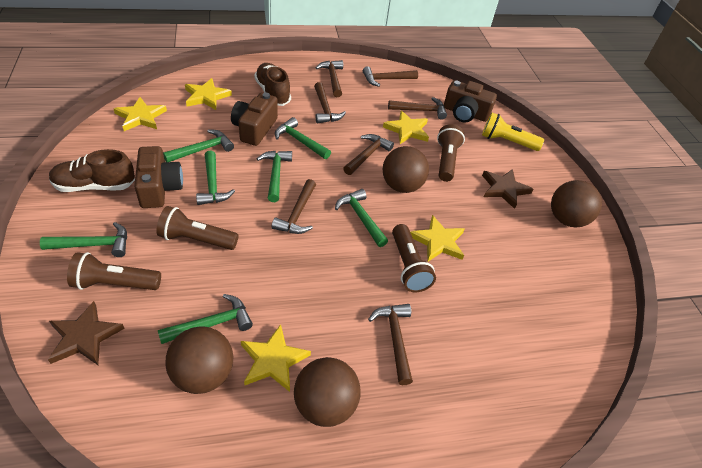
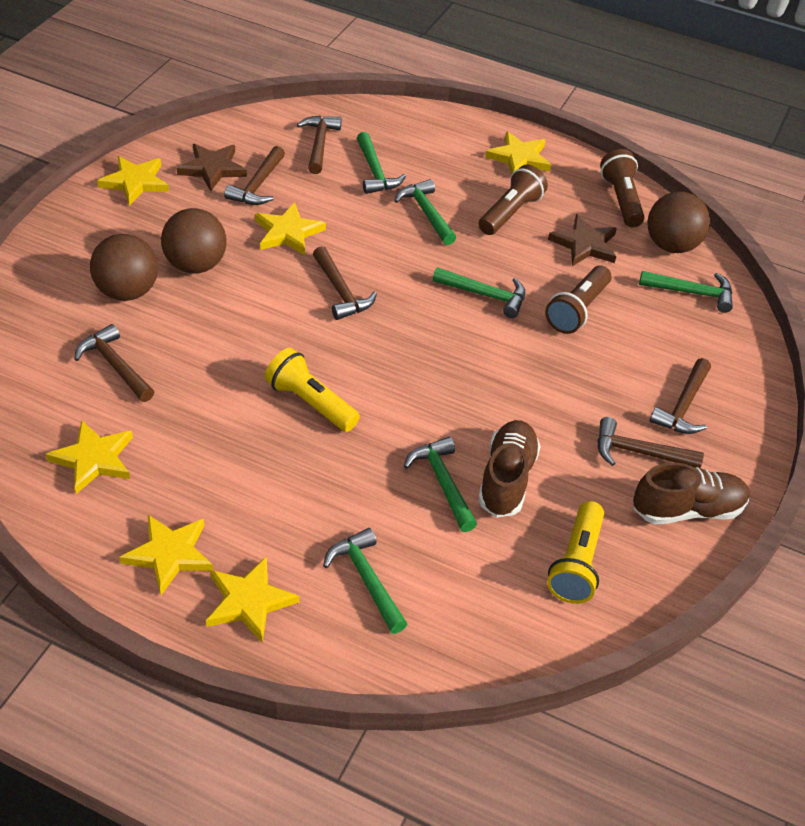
brown ball: [165,326,233,394] [294,357,361,427] [383,146,429,193] [551,180,602,227] = 4 -> [90,234,158,301] [161,208,227,274] [648,192,710,253] = 3
brown camera: [134,146,183,208] [231,93,278,146] [444,80,497,122] = 3 -> none = 0
brown flashlight: [67,252,161,290] [156,206,238,250] [392,224,436,292] [437,124,465,182] = 4 -> [479,165,548,235] [545,266,612,334] [600,149,645,227] = 3
brown hammer: [272,179,316,234] [314,82,346,123] [315,60,343,97] [343,134,394,175] [363,66,418,87] [368,304,413,385] [388,97,447,120] = 7 -> [74,324,154,402] [224,146,285,205] [297,116,342,174] [313,246,377,320] [597,417,704,468] [650,358,711,434] = 6
green hammer: [40,222,127,257] [158,294,253,344] [163,130,234,162] [196,151,235,205] [257,151,292,202] [275,117,331,159] [335,189,388,247] = 7 -> [323,528,407,634] [357,132,406,194] [394,179,456,245] [404,437,477,532] [432,267,525,318] [639,271,733,313] = 6
yellow flashlight: [482,113,544,151] = 1 -> [265,348,360,432] [547,501,604,604] = 2
yellow star: [114,97,167,131] [185,78,232,110] [241,324,311,392] [383,111,429,144] [410,215,464,262] = 5 -> [46,420,133,494] [97,156,169,206] [119,515,213,595] [206,556,299,643] [255,202,326,255] [485,131,551,175] = 6

